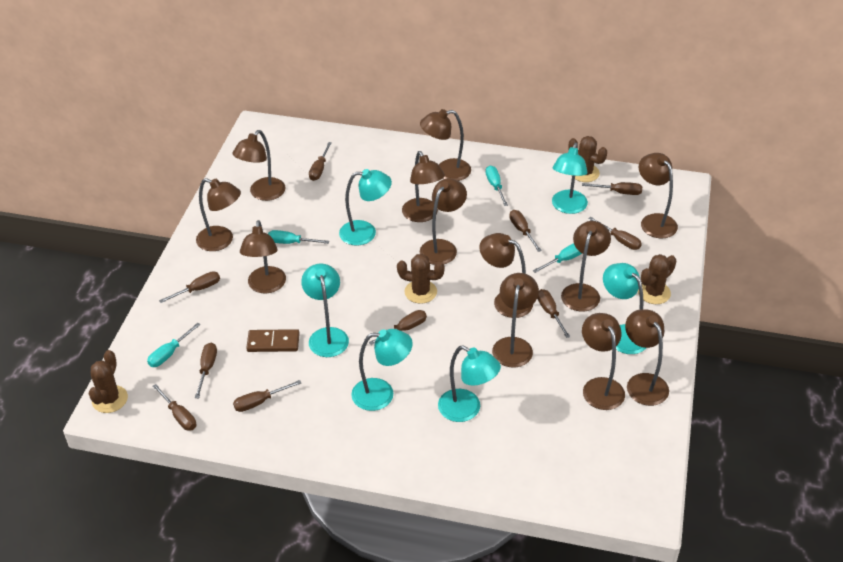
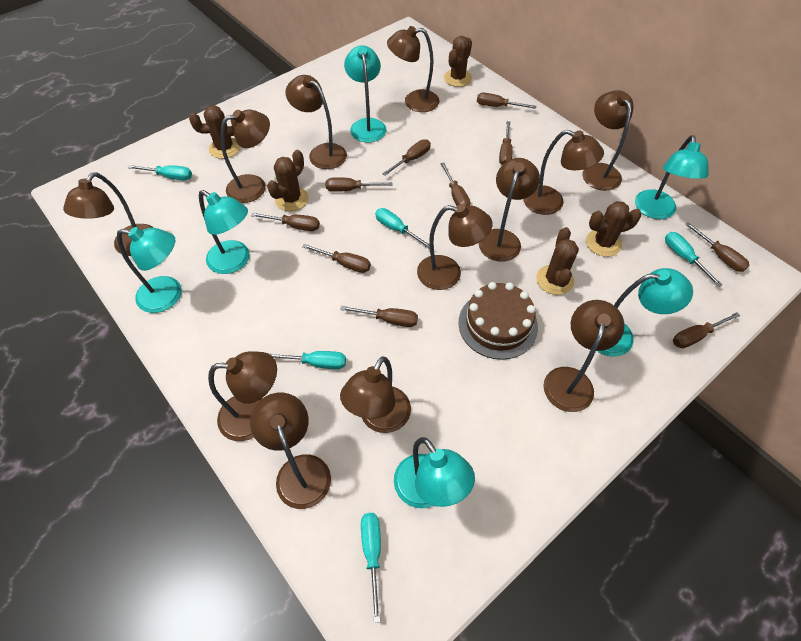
brown cactus: [89,350,128,413] [397,254,445,304] [569,136,607,182] [638,254,676,304] = 4 -> [189,105,240,159] [267,150,309,211] [444,36,472,87] [536,227,579,295] [586,201,641,257] = 5
brown cake: none = 0 -> [458,282,538,360] = 1
brown domino: [246,329,300,352] = 1 -> none = 0
turquoise screwdriver: [147,323,201,367] [268,230,329,244] [486,166,508,206] [533,243,582,273] = 4 -> [128,165,192,180] [268,351,346,369] [361,513,381,623] [375,208,430,249] [665,232,722,287] = 5

